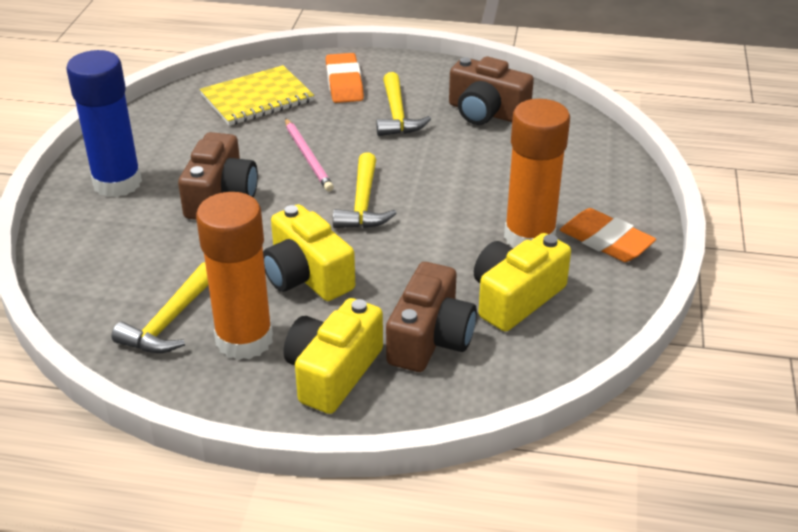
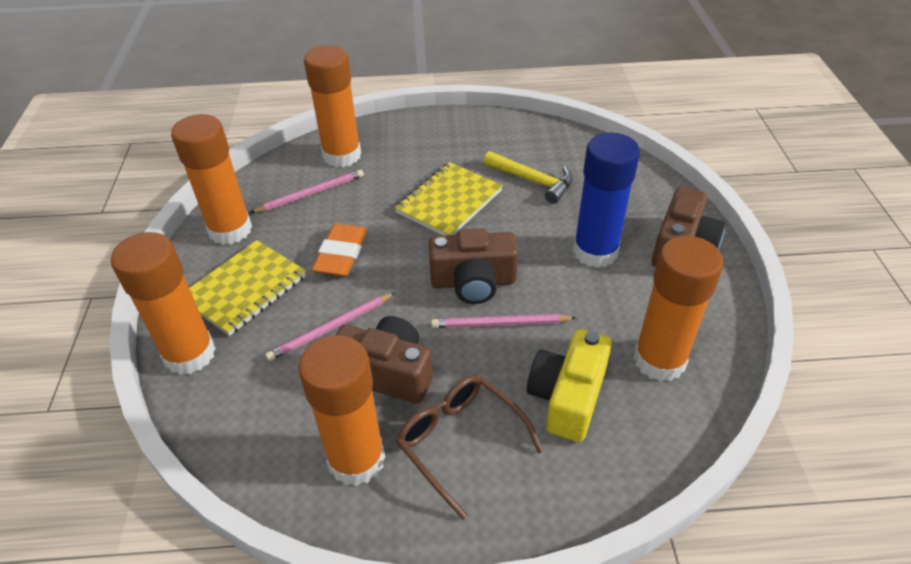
brown glasses: none = 0 -> [396,375,543,520] = 1
orange eraser: [326,53,364,103] [560,208,656,262] = 2 -> [312,223,367,276] = 1
orange glue stick: [196,192,273,360] [504,99,570,248] = 2 -> [111,232,216,375] [171,114,252,245] [298,335,385,486] [304,45,361,167] [633,236,724,382] = 5
pink pencil: [285,118,334,192] = 1 -> [250,170,364,213] [265,292,396,361] [431,314,576,328] = 3
yellow camera: [263,204,355,301] [284,298,383,414] [474,233,571,332] = 3 -> [527,329,612,442] = 1
yellow hammer: [112,262,208,353] [333,152,397,228] [376,72,431,136] = 3 -> [484,151,573,204] = 1
yellow notebook: [200,65,314,126] = 1 -> [189,240,306,336] [395,162,503,236] = 2

